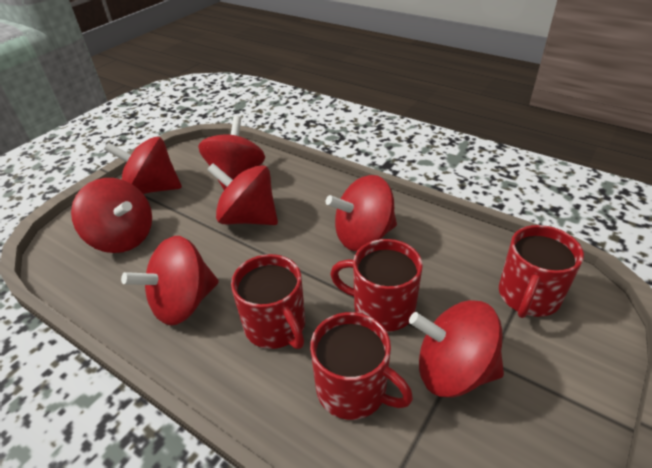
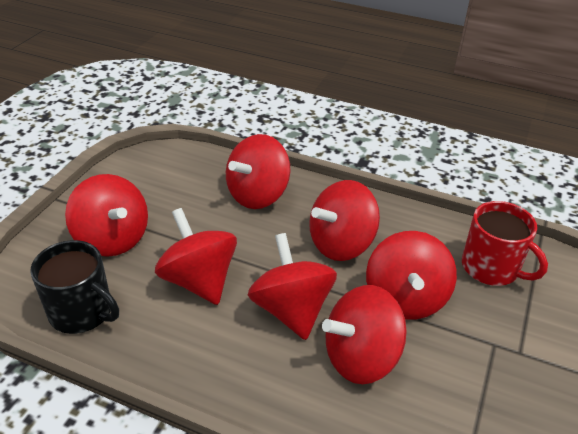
black mug: none = 0 -> [30,240,119,334] = 1
red mug: [231,254,305,349] [310,312,413,420] [330,239,423,332] [499,225,584,318] = 4 -> [462,201,548,286] = 1

